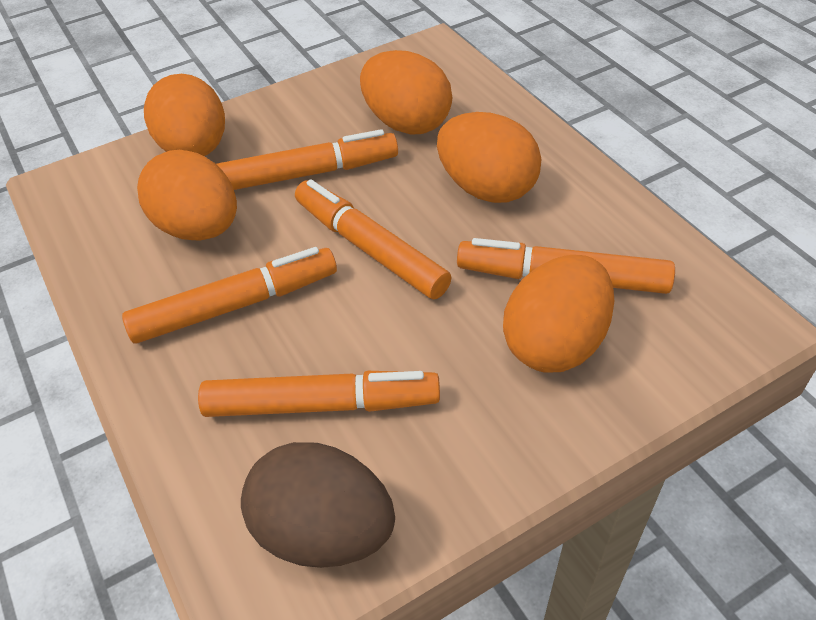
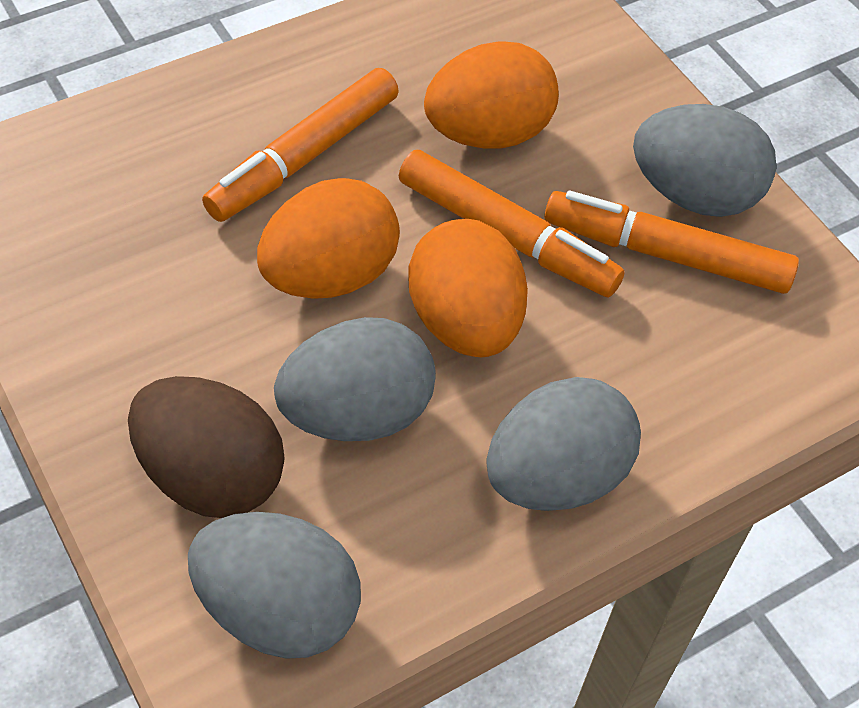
grey egg: none = 0 -> [188,512,361,659] [274,317,436,441] [487,377,641,511] [633,104,776,217] = 4
orange egg: [137,150,237,241] [144,74,225,156] [360,50,452,135] [437,112,541,203] [503,255,614,373] = 5 -> [257,178,400,299] [408,219,528,357] [424,41,559,149] = 3
orange marker: [122,247,337,344] [198,371,440,417] [216,129,398,190] [295,179,452,299] [457,238,675,294] = 5 -> [202,68,399,222] [399,150,625,297] [544,191,799,294] = 3

